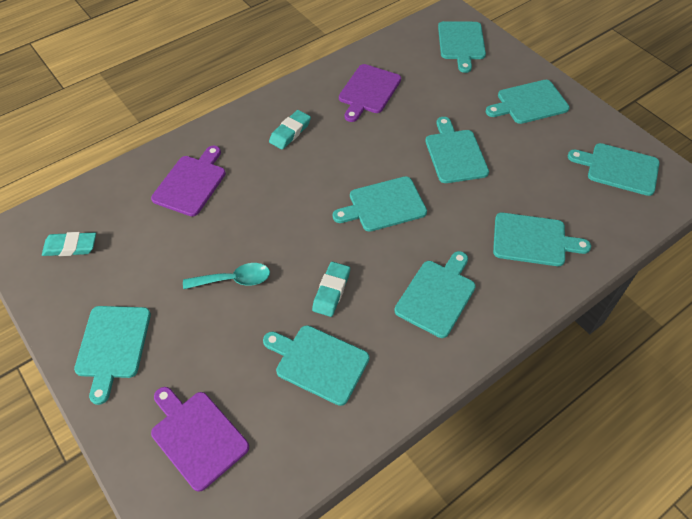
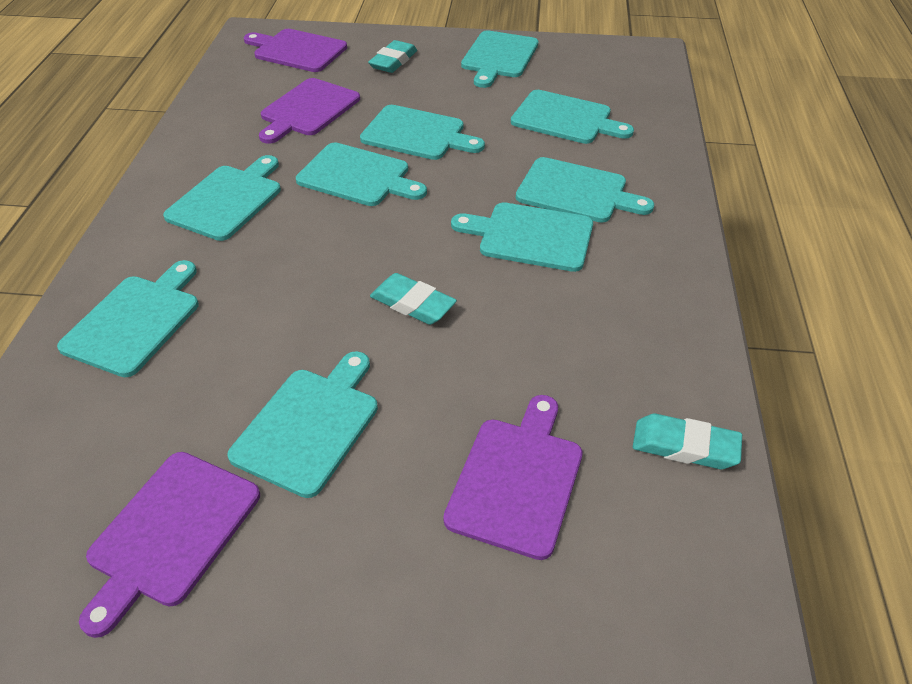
purple cutting board: [151,145,226,217] [151,387,249,492] [339,64,401,122] = 3 -> [79,452,260,638] [244,29,347,72] [259,78,360,144] [443,395,583,560] = 4
turquoise spoon: [183,263,270,289] = 1 -> none = 0

